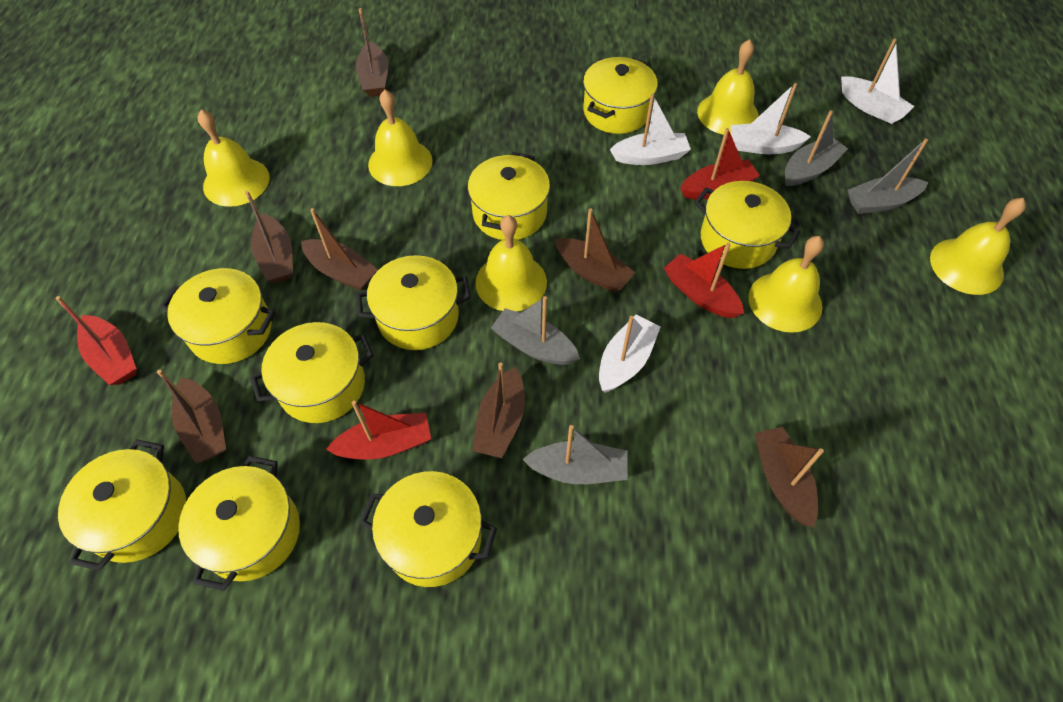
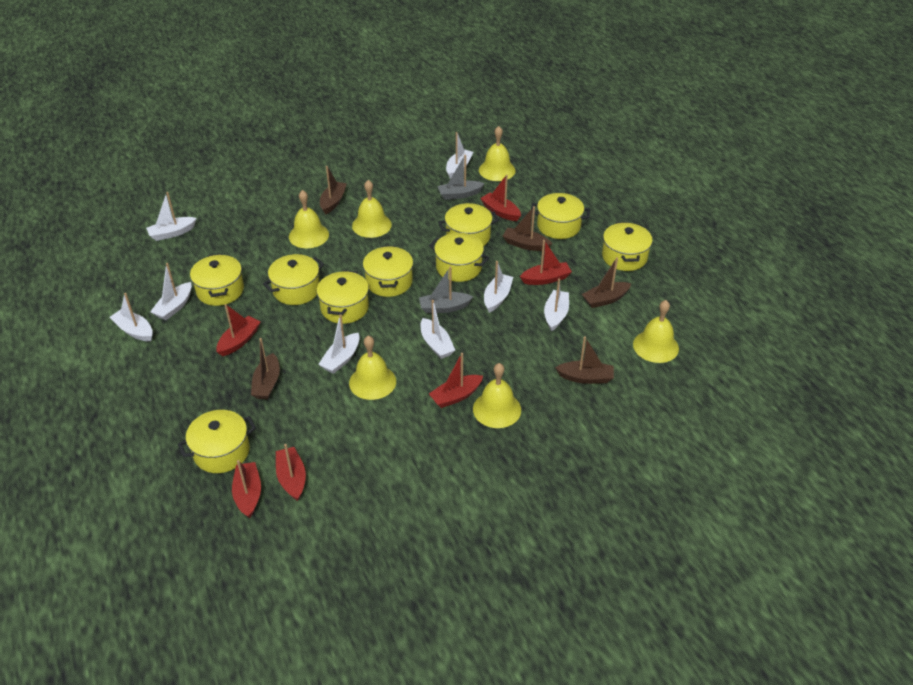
brown boat: [157,370,226,463] [245,191,293,283] [301,208,378,291] [356,8,388,97] [472,362,525,458] [555,208,635,293] [754,427,824,528] = 7 -> [251,338,280,399] [320,166,347,215] [503,206,552,251] [555,336,614,384] [582,257,631,308] = 5
grey boat: [491,296,580,365] [522,425,628,484] [785,110,848,186] [848,138,928,214] = 4 -> [419,266,473,313] [438,155,485,200] = 2
red boat: [56,296,137,385] [326,401,431,460] [664,243,744,318] [680,128,760,199] = 4 -> [216,304,261,356] [232,460,261,519] [276,444,306,501] [429,353,483,408] [480,175,521,221] [520,240,572,285] = 6
white boat: [599,315,660,393] [610,94,691,165] [730,83,811,154] [841,39,914,124] = 4 -> [110,293,153,341] [146,192,197,241] [150,263,192,320] [318,314,360,374] [421,300,455,359] [446,132,473,179] [484,261,513,313] [544,278,569,331] = 8

